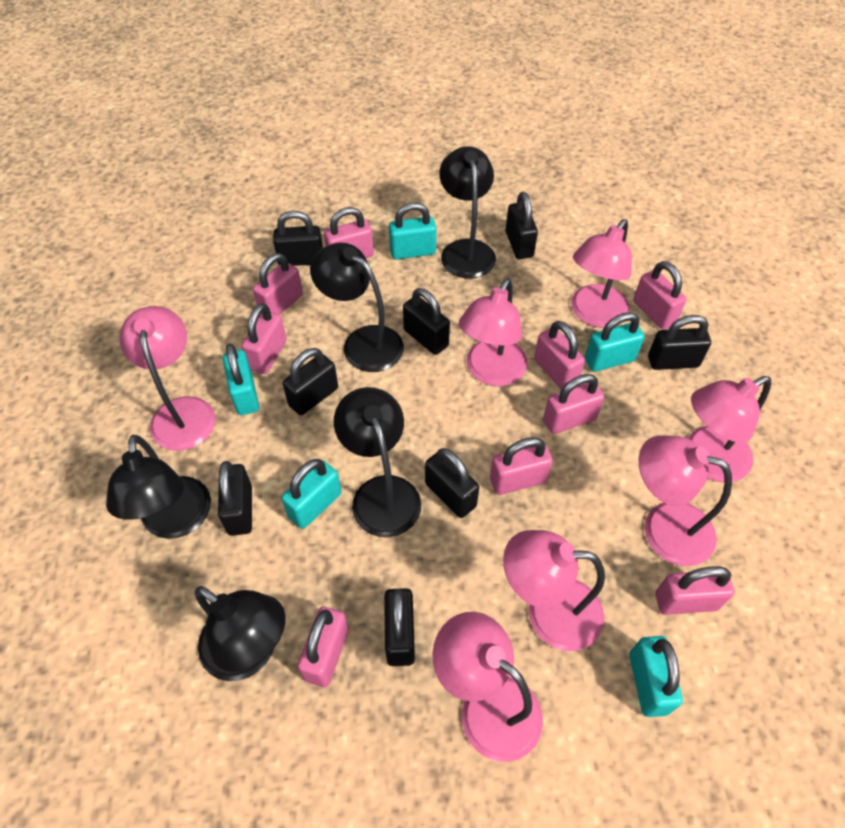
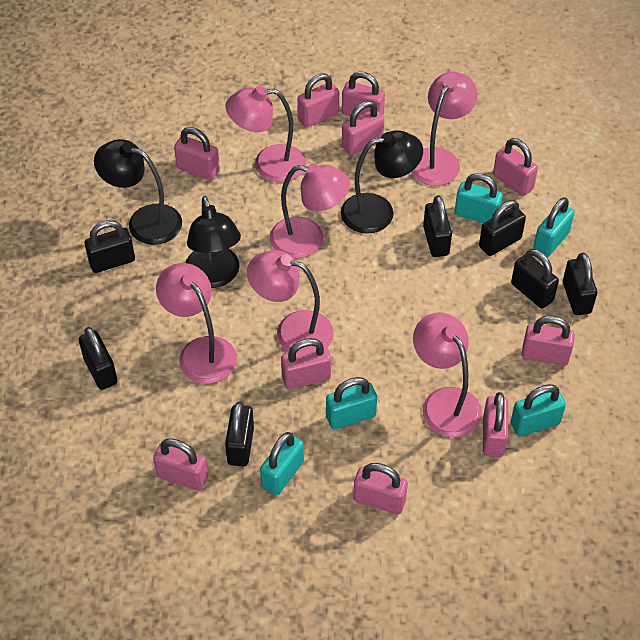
black lamp: [106,435,211,539] [195,586,286,681] [310,243,404,372] [334,387,421,537] [439,146,496,278] = 5 -> [94,139,182,245] [186,196,241,288] [341,130,423,234] = 3
black padlock: [218,461,252,536] [273,211,323,266] [283,348,338,415] [384,588,415,666] [403,288,450,355] [425,448,479,518] [506,192,538,259] [648,315,711,370] = 8 -> [79,327,117,390] [84,220,135,273] [225,402,254,467] [423,195,452,257] [479,200,526,256] [511,249,559,309] [563,253,597,315] = 7
pink lamp: [120,306,215,451] [433,612,543,762] [459,278,527,386] [503,530,605,651] [571,219,632,328] [638,435,732,566] [688,376,771,482] = 7 -> [156,263,237,384] [225,86,306,182] [247,250,334,352] [270,163,350,259] [410,72,478,186] [413,312,482,437] = 6
pink padlock: [242,303,287,374] [253,253,303,315] [298,607,349,687] [324,207,374,258] [490,437,553,495] [534,321,585,390] [543,374,604,434] [633,261,687,330] [656,566,734,615] = 9 -> [153,438,208,491] [174,127,220,180] [281,338,331,389] [297,73,339,128] [342,71,385,117] [342,101,384,155] [353,463,408,514] [483,392,508,457] [493,138,538,196] [522,316,575,366] = 10

